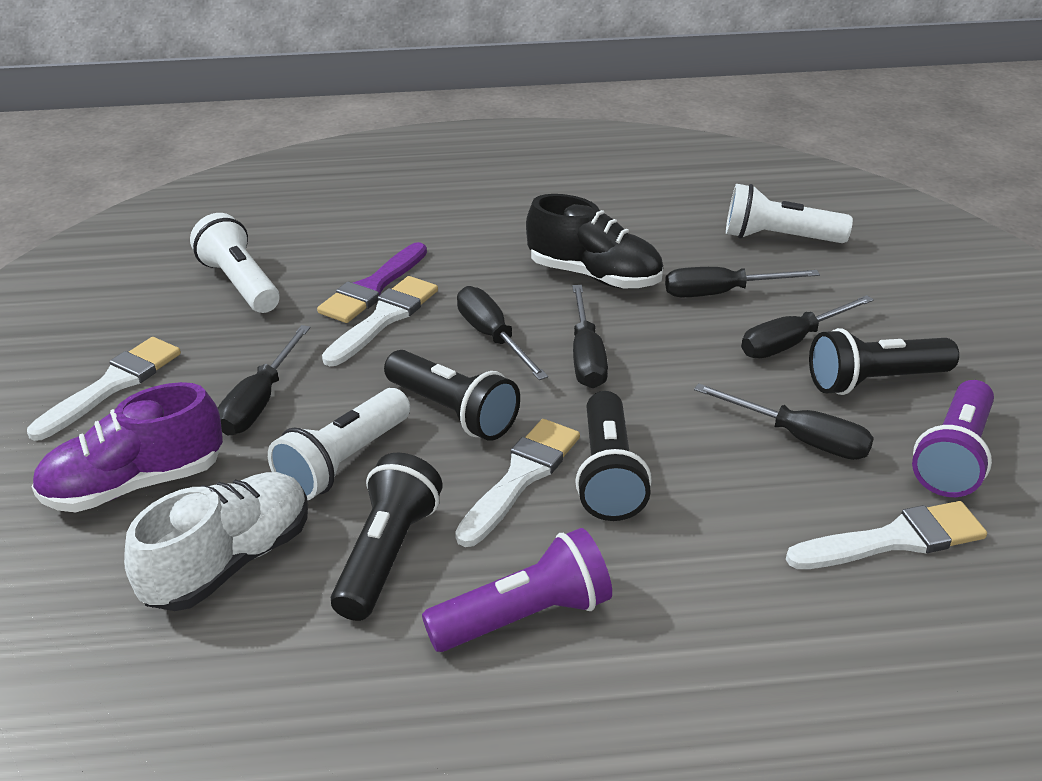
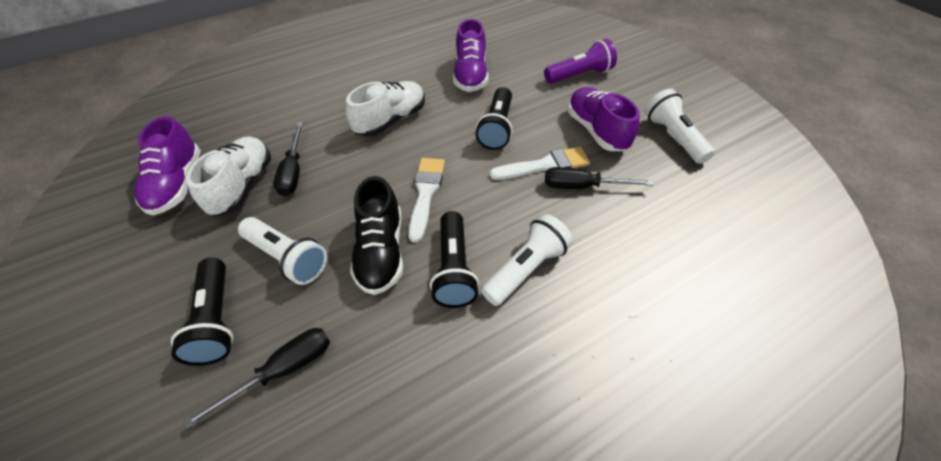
black flashlight: [331,453,443,621] [384,350,520,441] [575,391,652,521] [809,328,959,395] = 4 -> [171,258,234,366] [430,211,479,308] [475,87,513,150] = 3
black screwdriver: [218,325,310,436] [457,286,548,380] [572,285,608,388] [665,267,820,297] [694,383,874,460] [741,295,874,358] = 6 -> [183,328,330,429] [274,122,303,196] [545,167,654,189] = 3
purple brush: [317,242,427,323] = 1 -> none = 0
purple flashlight: [422,528,612,652] [912,380,994,497] = 2 -> [544,39,617,84] = 1
purple shoe: [32,382,223,512] = 1 -> [134,116,201,215] [453,19,488,92] [567,87,640,151] = 3
white brush: [27,337,181,441] [322,276,438,366] [455,419,580,547] [786,501,987,569] = 4 -> [408,158,445,243] [490,147,590,180] = 2
white shoe: [124,472,308,611] = 1 -> [186,136,271,217] [346,81,425,137] = 2

